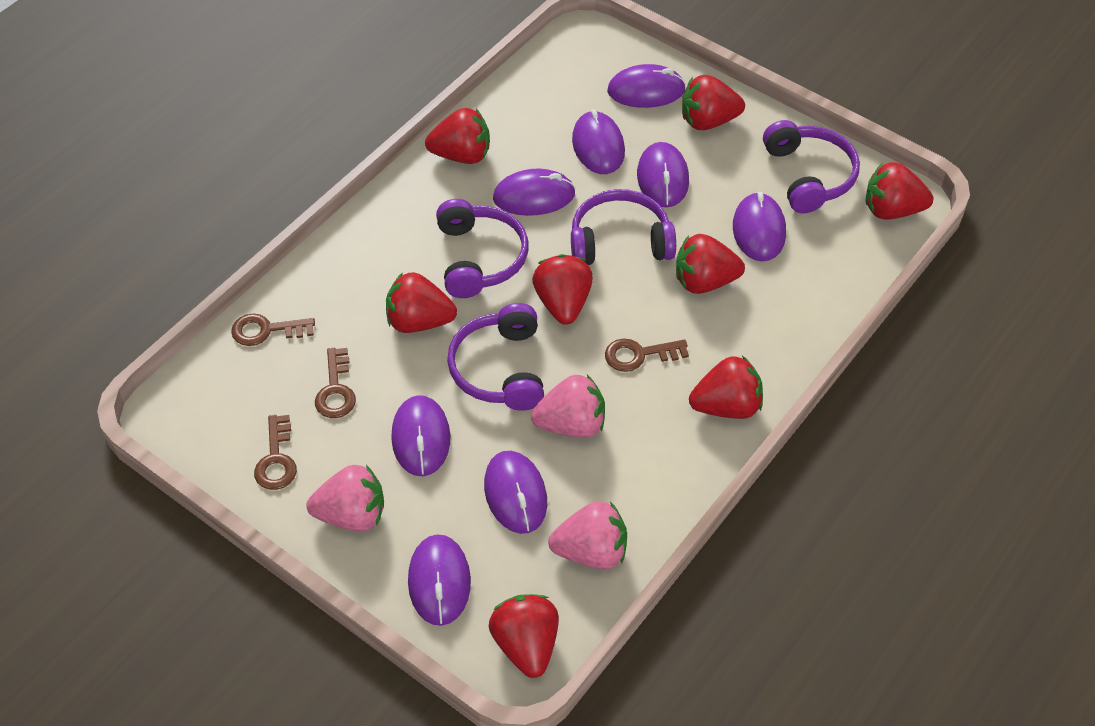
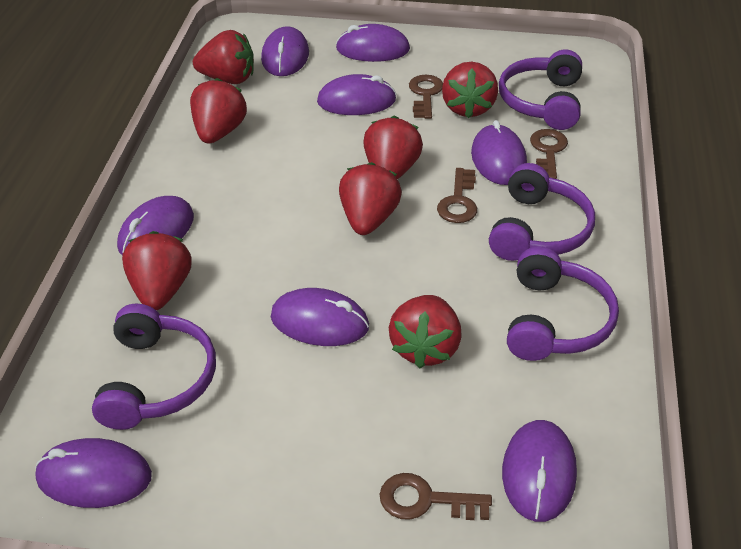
pink strawberry: [307,465,384,531] [531,375,605,438] [548,501,627,569] = 3 -> none = 0
red strawberry: [386,272,457,333] [425,108,490,164] [489,594,559,678] [532,254,593,325] [676,234,745,294] [682,75,745,130] [689,356,763,419] [866,162,933,220] = 8 -> [122,231,192,310] [190,78,247,143] [193,30,254,84] [339,162,402,235] [363,116,423,179] [389,295,462,368] [442,62,498,118] = 7

